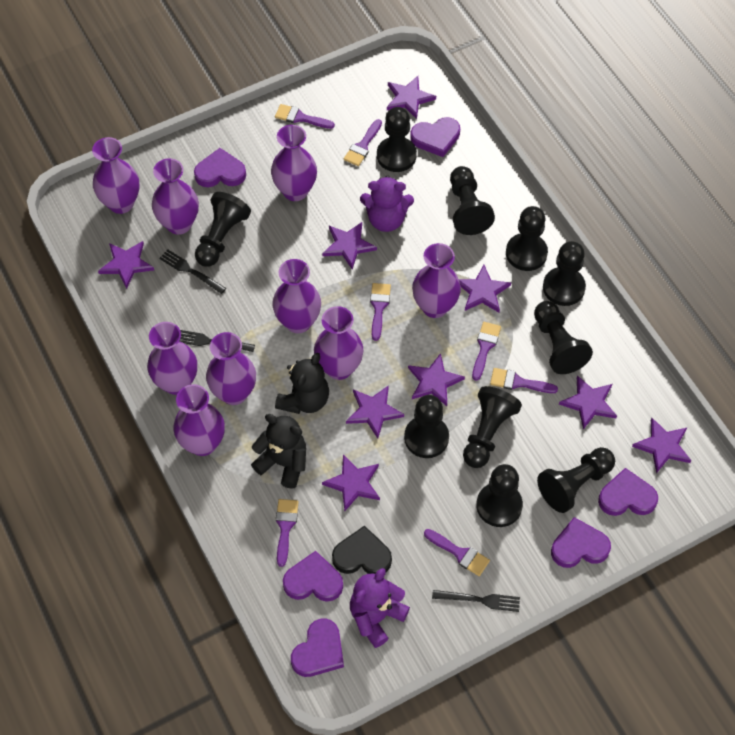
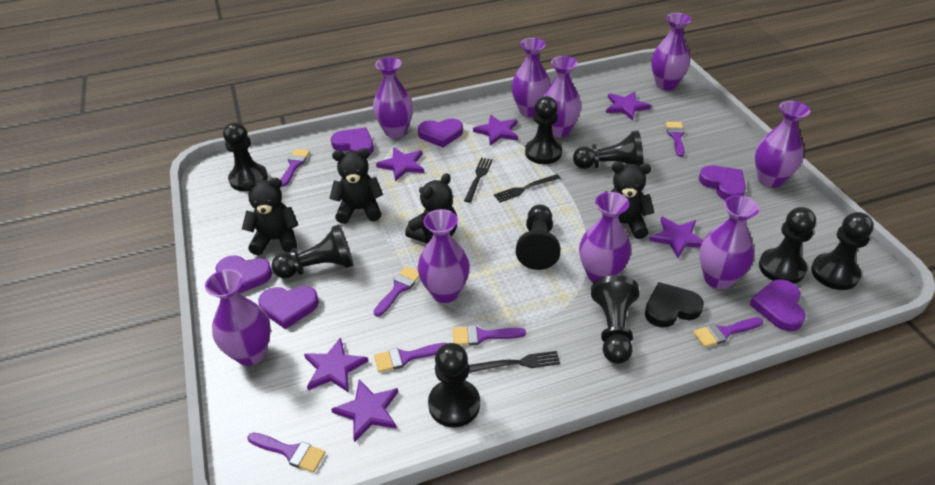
black pawn: [195,192,251,267] [377,107,417,172] [404,395,449,458] [450,166,495,235] [463,386,522,468] [476,464,523,527] [506,206,548,271] [534,301,593,374] [537,447,615,513] [543,241,586,306] = 10 -> [223,122,268,191] [271,224,353,279] [428,343,480,427] [516,205,560,270] [525,96,562,164] [573,131,644,169] [591,275,639,364] [759,207,816,284] [811,212,874,290] = 9
black teddy bear: [251,414,306,489] [275,353,329,414] = 2 -> [242,178,298,255] [329,148,383,224] [405,173,457,243] [598,161,654,239] = 4
purple star: [98,241,154,289] [322,222,377,270] [322,455,380,512] [346,385,404,439] [387,76,436,119] [408,353,465,406] [459,265,511,313] [559,375,617,430] [632,418,692,474] = 9 -> [304,337,368,393] [331,380,398,443] [376,147,424,181] [473,115,518,145] [606,92,651,120] [649,216,703,258] = 6
purple teddy bear: [350,568,410,648] [360,176,414,232] = 2 -> none = 0

